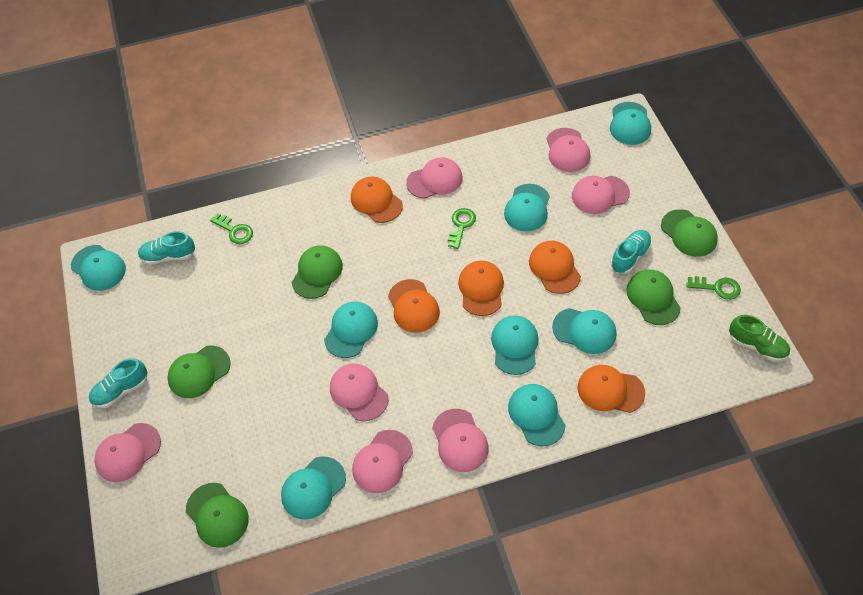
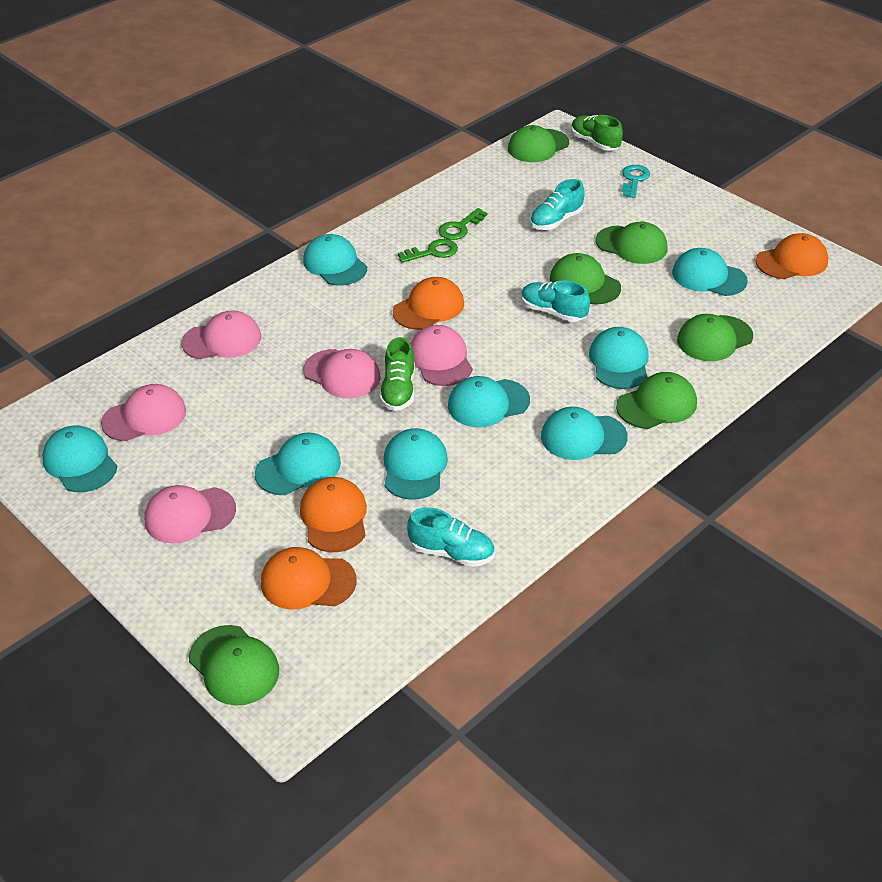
green cap: [167,345,231,398] [186,483,249,548] [292,245,343,299] [626,270,681,325] [661,209,718,257] = 5 -> [189,625,279,706] [508,125,569,162] [550,253,621,304] [596,222,668,264] [616,372,697,429] [677,314,753,361] = 6
green key: [210,213,253,244] [448,208,476,249] [686,276,741,300] = 3 -> [398,239,458,263] [438,208,487,240] = 2
green shoe: [729,315,790,362] = 1 -> [379,337,415,411] [571,115,623,151] = 2
orange cap: [351,177,403,223] [388,279,440,333] [458,260,504,316] [529,241,581,294] [578,365,645,413] = 5 -> [261,547,356,610] [300,477,367,552] [393,277,464,330] [756,233,828,279] = 4
pink cap: [94,423,161,482] [330,363,388,421] [352,430,413,493] [406,157,463,199] [432,409,489,472] [547,128,590,172] [572,176,630,214] = 7 -> [101,384,186,441] [144,485,236,543] [181,310,261,359] [303,349,381,398] [410,325,473,386] = 5
turquoise key: none = 0 -> [622,165,650,198] = 1

